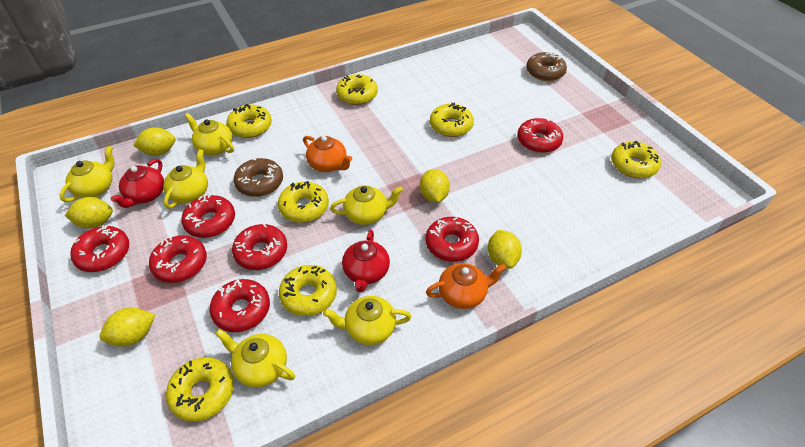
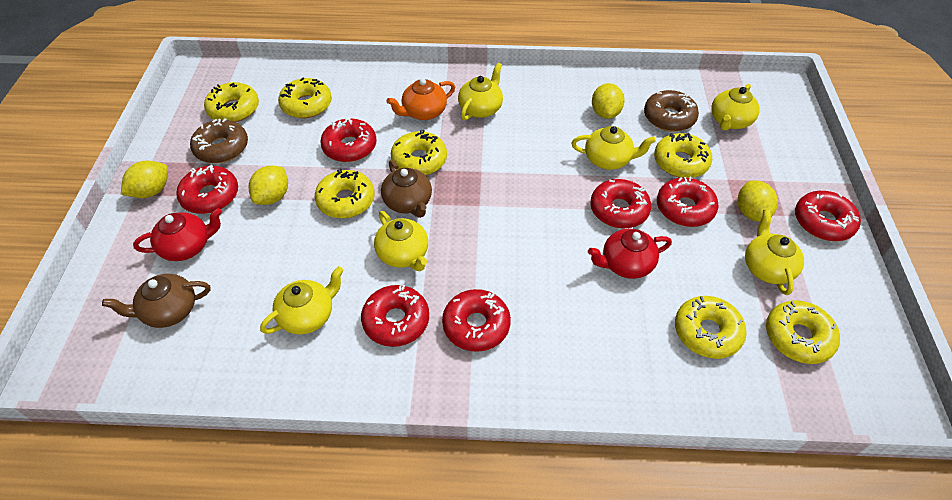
brown teapot: none = 0 -> [102,274,210,328] [381,160,432,218] = 2
orange teapot: [303,136,352,172] [426,263,506,309] = 2 -> [387,78,455,120] = 1
yellow lemon: [65,197,113,229] [100,308,155,346] [133,127,176,156] [420,169,450,202] [488,230,522,269] = 5 -> [121,160,168,198] [249,166,288,205] [592,83,625,119] [738,181,778,222] = 4

